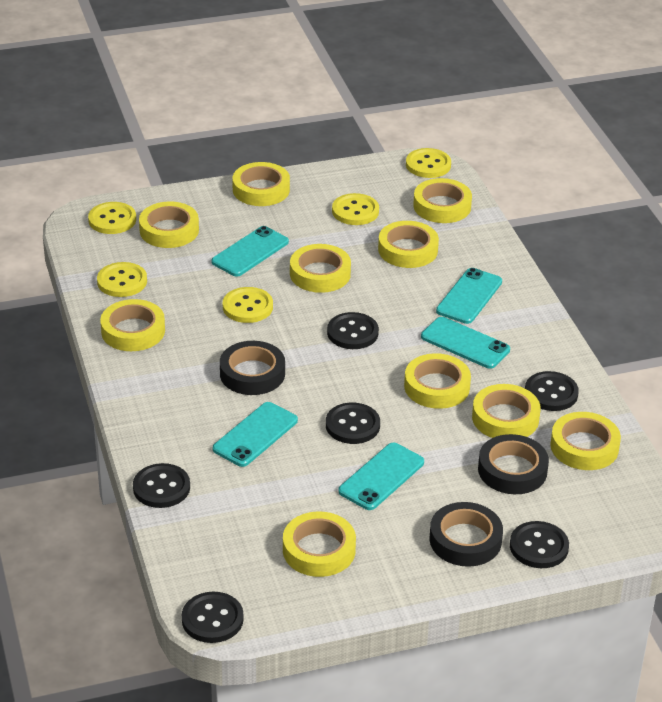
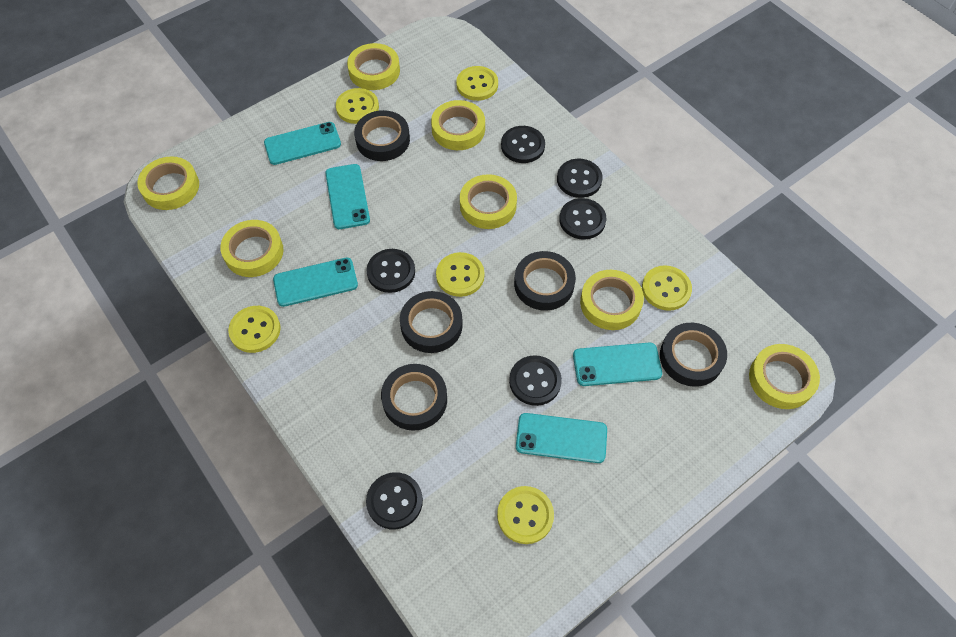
black tape: [220,341,285,395] [429,502,503,567] [478,434,549,494] = 3 -> [354,110,410,161] [381,364,447,431] [400,291,463,353] [514,251,576,311] [660,323,727,387] = 5
yellow button: [88,202,136,234] [97,262,147,297] [223,287,273,323] [332,193,379,225] [406,148,451,178] = 5 -> [228,306,281,353] [336,88,379,124] [436,252,484,297] [456,66,498,101] [497,486,554,544] [642,265,692,311] = 6
yellow tape: [100,299,165,351] [139,202,199,248] [232,162,290,206] [283,511,356,577] [290,244,351,293] [378,221,439,268] [404,353,471,409] [413,178,472,223] [472,384,541,438] [550,412,621,470] = 10 -> [137,156,199,210] [220,220,283,277] [347,43,400,90] [431,100,485,150] [460,174,517,229] [580,270,644,330] [749,344,820,409] = 7

